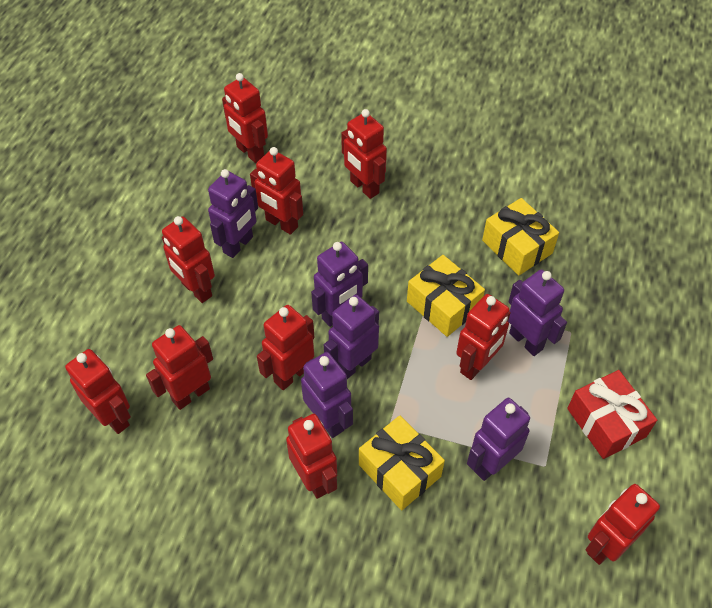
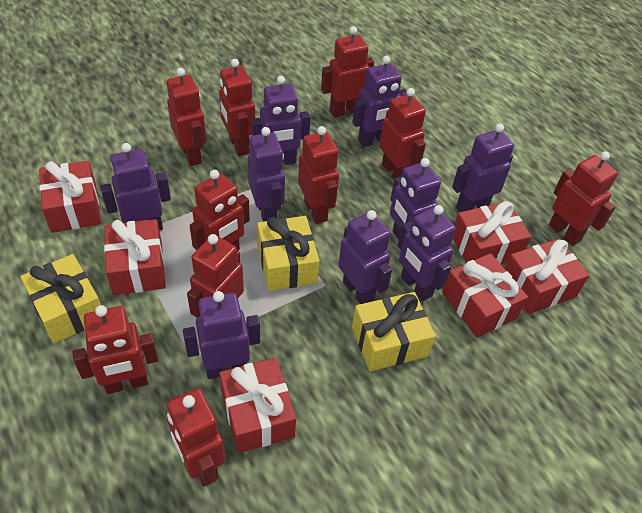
purple robot: [208,169,258,258] [301,352,353,438] [311,242,368,327] [324,295,379,379] [467,398,530,481] [508,269,567,356] = 6 -> [100,143,171,231] [183,291,260,379] [248,127,285,222] [251,76,310,165] [338,210,392,304] [352,56,407,147] [390,158,441,240] [397,205,456,301] [452,124,514,212] = 9
red gift: [567,370,657,459] = 1 -> [39,161,101,233] [104,219,166,295] [219,358,296,453] [442,253,528,338] [453,201,531,264] [505,238,589,314] = 6

